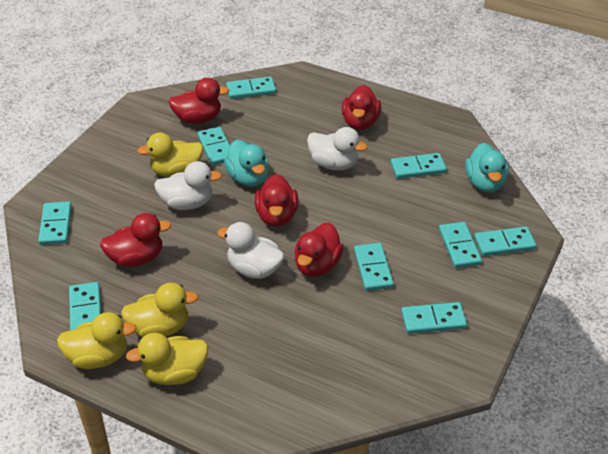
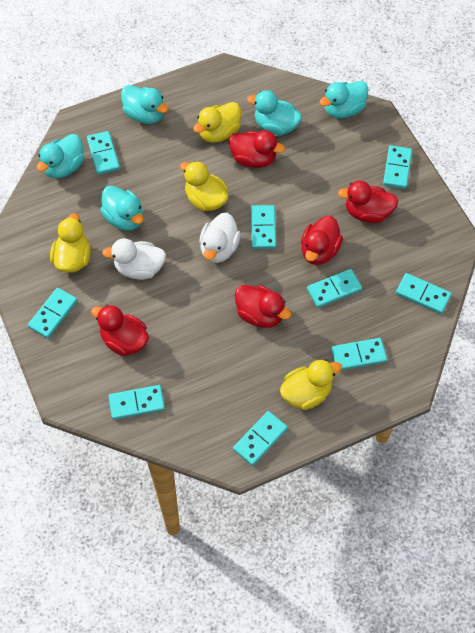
turquoise duck: [224,140,269,187] [465,143,509,193] = 2 -> [37,134,84,178] [100,185,144,231] [121,85,168,124] [247,90,302,135] [320,81,369,118] = 5
white duck: [154,161,222,210] [217,222,285,279] [307,127,368,171] = 3 -> [102,238,166,280] [199,213,241,263] = 2

